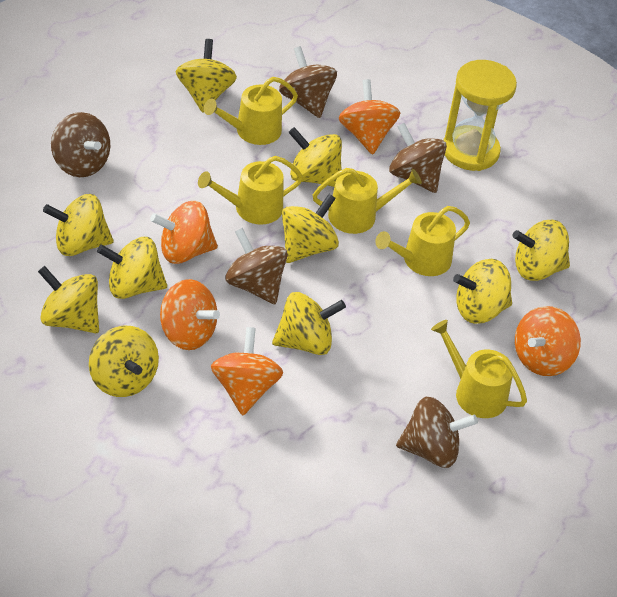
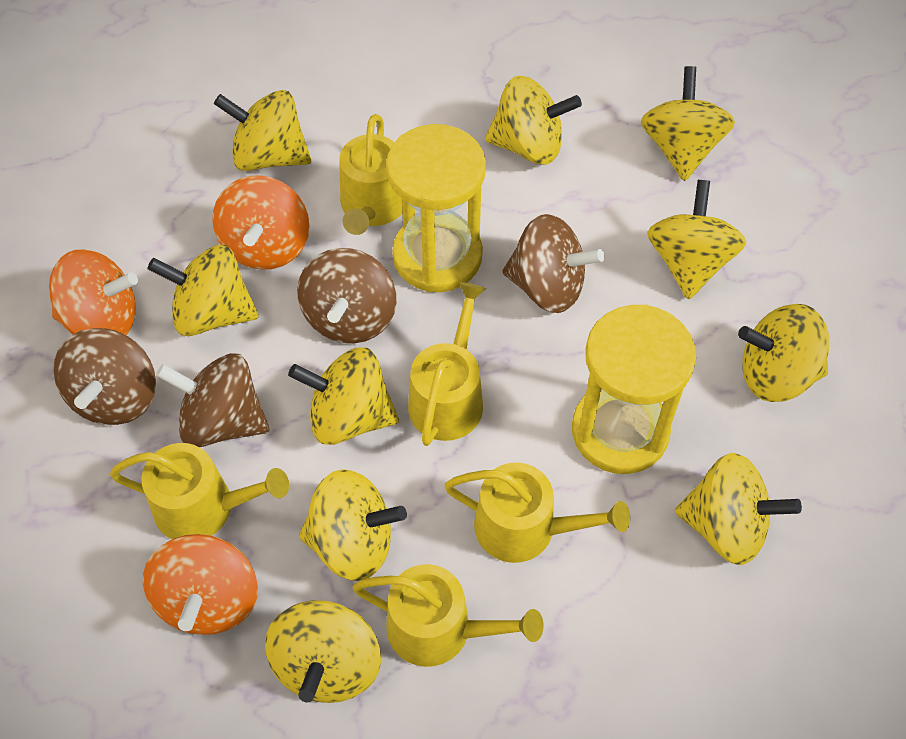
brown spinning top: [51,112,110,177] [225,228,288,305] [279,46,337,118] [389,123,447,193] [396,397,478,468] = 5 -> [54,328,156,425] [156,353,269,447] [297,248,396,343] [502,214,605,313] = 4
orange spinning top: [150,201,218,264] [160,279,220,350] [211,327,283,416] [338,79,400,155] [515,306,581,376] = 5 -> [49,249,138,335] [143,534,258,635] [212,175,309,270] = 3
yellow hourglass: [443,60,517,171] = 1 -> [386,124,486,292] [572,304,696,474] = 2

